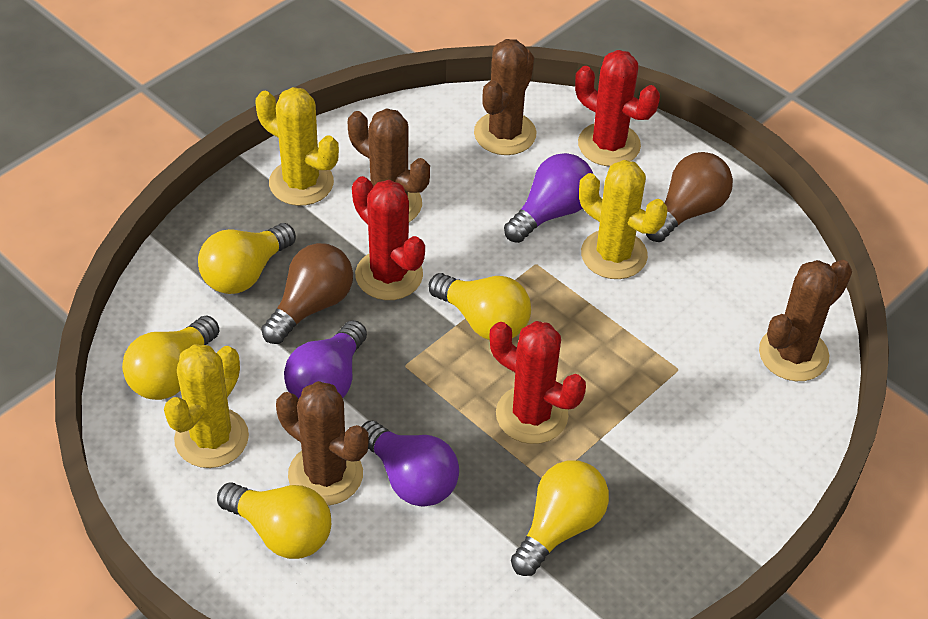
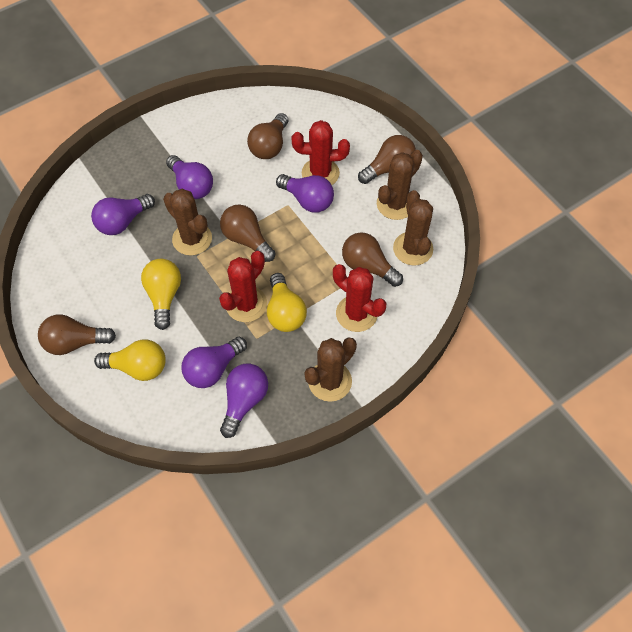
brown light bulb: [261,243,353,344] [646,152,733,242] = 2 -> [38,314,116,355] [220,205,275,262] [247,113,288,159] [342,233,403,287] [358,135,416,184] = 5
purple light bulb: [284,320,367,399] [361,421,459,507] [504,153,593,243] = 3 -> [91,194,155,235] [166,155,213,199] [181,336,247,388] [220,364,268,438] [276,174,334,212] = 5
yellow cactus: [164,344,249,468] [255,87,339,206] [579,160,667,279] = 3 -> none = 0
yellow light bulb: [122,316,220,400] [198,223,296,294] [217,482,331,559] [429,273,531,340] [511,460,609,576] = 5 -> [94,339,166,381] [141,259,181,330] [267,273,307,332] = 3

